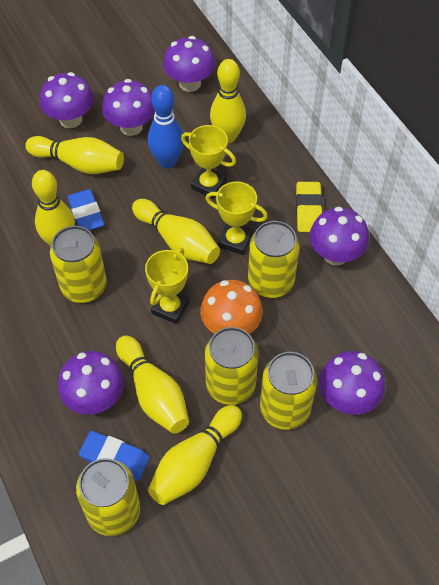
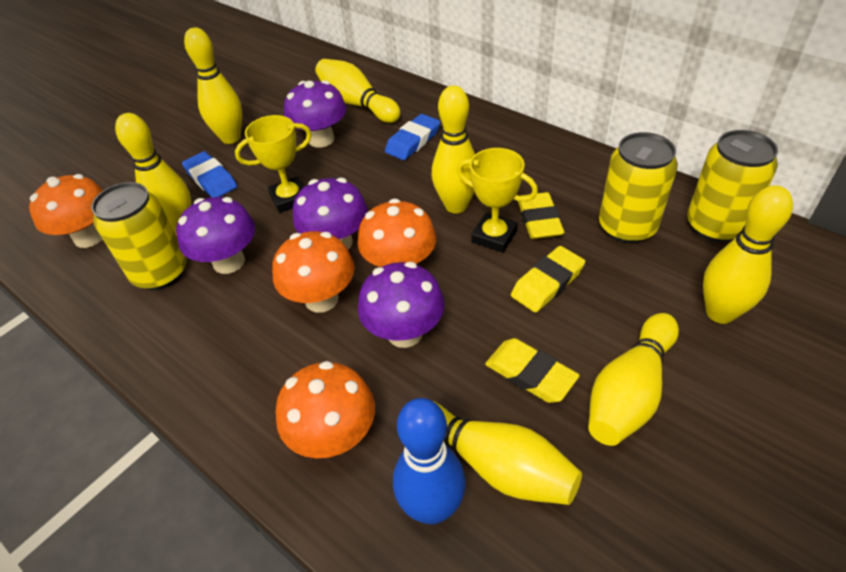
orange mushroom: [200,280,263,334] = 1 -> [29,174,103,248] [272,231,355,313] [276,361,375,458] [358,199,436,267] = 4
purple mushroom: [40,72,94,128] [58,351,124,415] [102,79,155,136] [163,36,215,92] [309,207,369,265] [319,351,385,415] = 6 -> [176,197,255,274] [284,80,346,148] [293,178,368,250] [358,262,445,348] = 4
yellow bowling pin: [25,136,124,174] [32,170,75,246] [116,336,189,434] [132,199,220,264] [148,405,242,505] [210,59,246,143] = 6 -> [115,113,191,236] [184,27,242,144] [315,59,401,123] [431,400,582,505] [432,86,475,213] [588,313,679,446] [703,185,793,324] = 7
yellow can: [50,226,107,303] [76,458,140,536] [205,327,259,405] [248,221,300,298] [260,352,317,430] = 5 -> [91,182,187,290] [599,132,678,243] [687,130,778,242] = 3
yellow eraser: [296,182,323,232] = 1 -> [485,338,580,403] [511,246,585,313] [518,192,564,239] = 3
yellow trophy: [145,248,190,324] [181,125,236,199] [206,182,268,255] = 3 -> [235,115,312,213] [457,148,538,253] = 2

